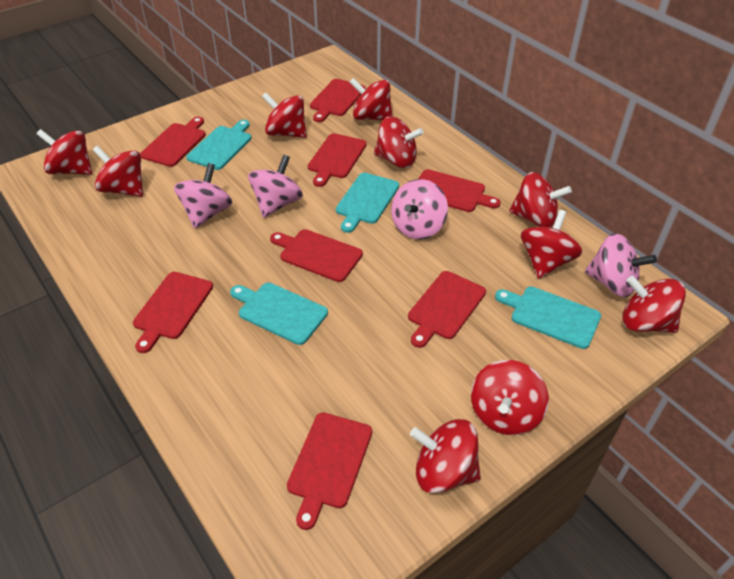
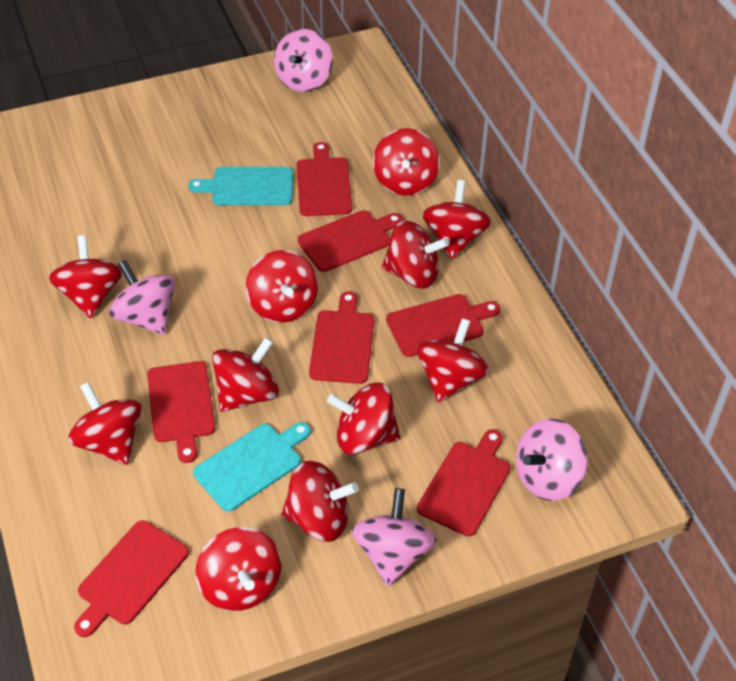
red cutting board: [133,272,213,353] [140,117,206,167] [270,229,363,282] [287,412,372,530] [308,133,367,187] [310,79,365,122] [408,271,486,348] [418,169,501,212] = 8 -> [74,520,189,637] [147,361,215,463] [297,142,352,216] [298,210,403,272] [309,291,374,384] [386,294,500,357] [417,429,511,536] = 7
red spinning top: [37,129,92,175] [93,146,143,197] [262,92,307,138] [349,78,393,120] [374,117,424,168] [410,419,481,494] [471,360,549,435] [509,172,572,228] [521,210,583,278] [622,276,686,333] = 10 -> [49,235,123,318] [68,382,142,465] [195,527,282,611] [212,337,279,412] [246,250,318,323] [281,461,358,542] [327,382,401,455] [373,128,440,196] [382,221,449,289] [416,318,489,402] [422,180,491,260] = 11
turquoise cutting board: [186,120,252,170] [230,283,328,345] [336,173,399,233] [495,286,601,349] = 4 -> [188,167,293,205] [193,422,311,511] = 2

